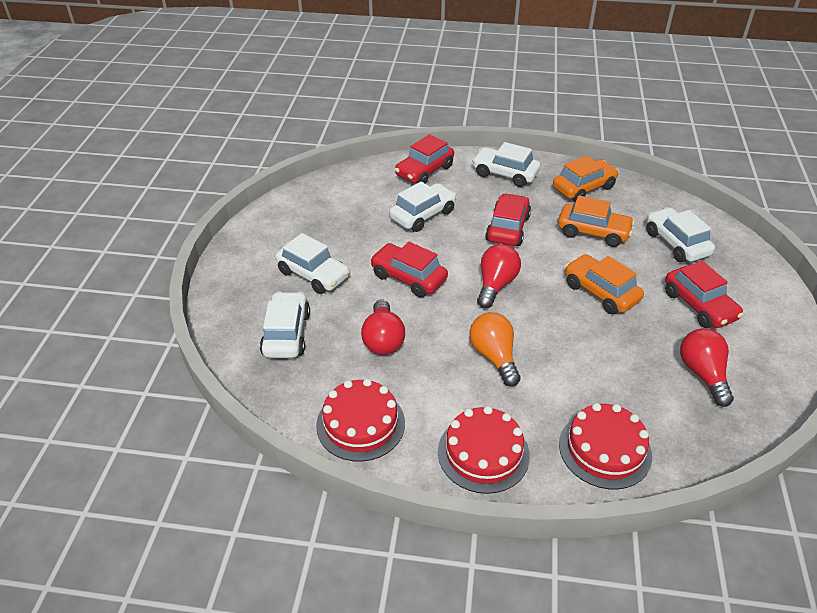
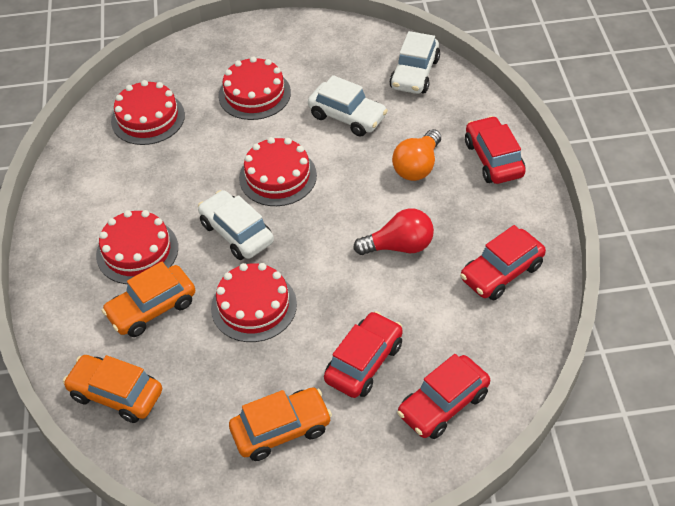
red cake: [316,379,405,462] [438,406,530,494] [559,403,652,489] = 3 -> [96,210,178,284] [111,80,185,145] [211,263,297,342] [218,56,291,120] [239,137,317,206] = 5
red light bulb: [361,299,405,355] [477,244,521,308] [680,328,734,407] = 3 -> [353,208,434,255] = 1
white car: [260,291,310,358] [275,233,350,294] [389,181,457,232] [472,142,541,187] [646,207,715,262] = 5 -> [198,190,274,260] [308,75,388,136] [389,31,440,94] = 3

